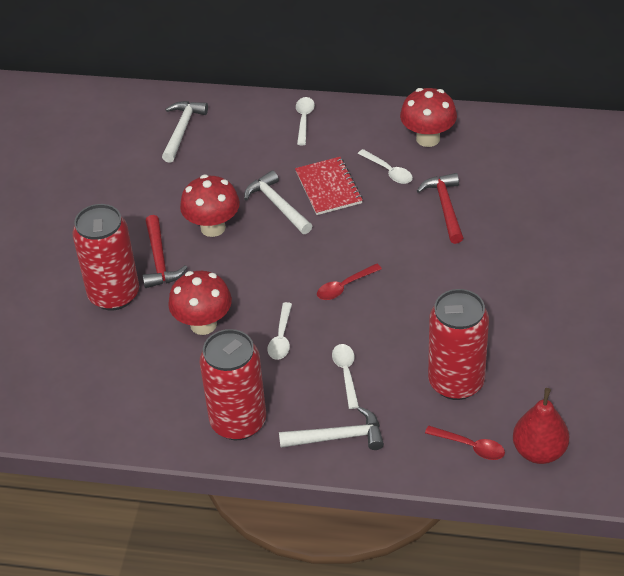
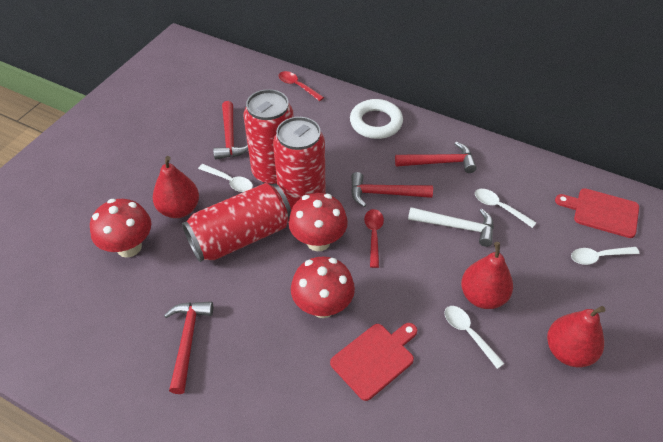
red cutting board: none = 0 -> [330,323,417,401] [555,188,639,238] = 2
red hammer: [143,215,188,288] [417,173,463,244] = 2 -> [164,302,213,394] [213,101,248,160] [351,172,433,207] [395,142,477,173] = 4
red notebook: [295,157,363,215] = 1 -> none = 0
red pear: [513,388,570,464] = 1 -> [153,156,199,218] [461,242,513,309] [547,306,605,367] = 3
white hammer: [162,101,208,163] [244,170,312,234] [279,407,384,450] = 3 -> [408,207,494,247] = 1
white ring: none = 0 -> [350,99,403,139] = 1

